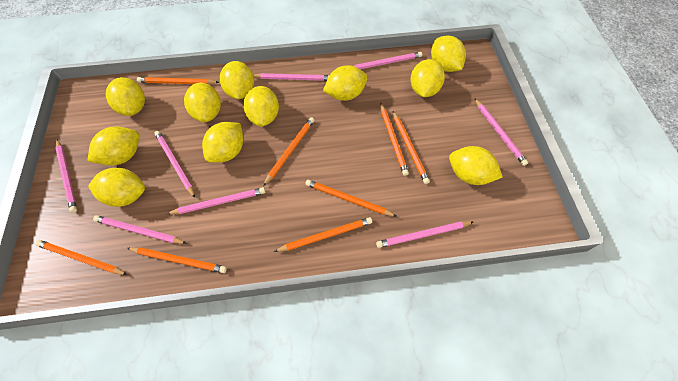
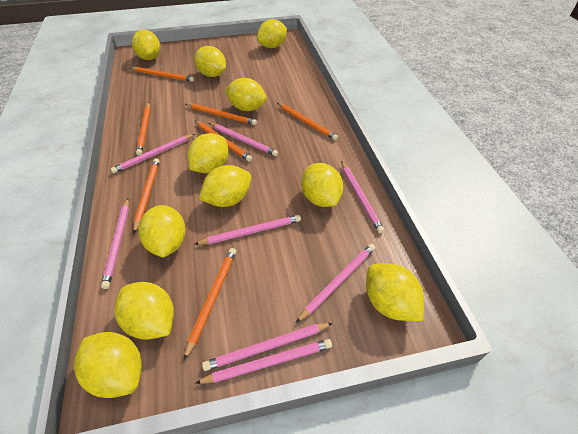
orange pencil: [35,240,128,275] [127,247,227,273] [137,77,219,85] [263,117,314,186] [274,217,372,252] [305,180,396,216] [380,103,409,176] [393,111,430,184] = 8 -> [131,67,194,82] [133,158,160,233] [136,103,151,156] [184,248,236,360] [186,103,257,125] [195,121,252,162] [277,103,338,141] = 7

